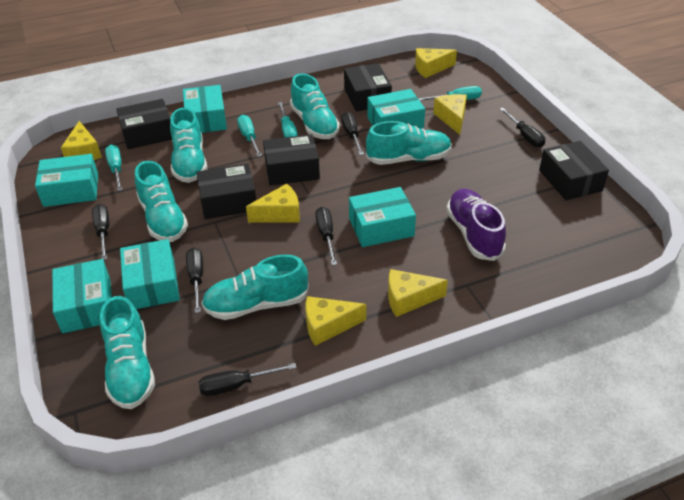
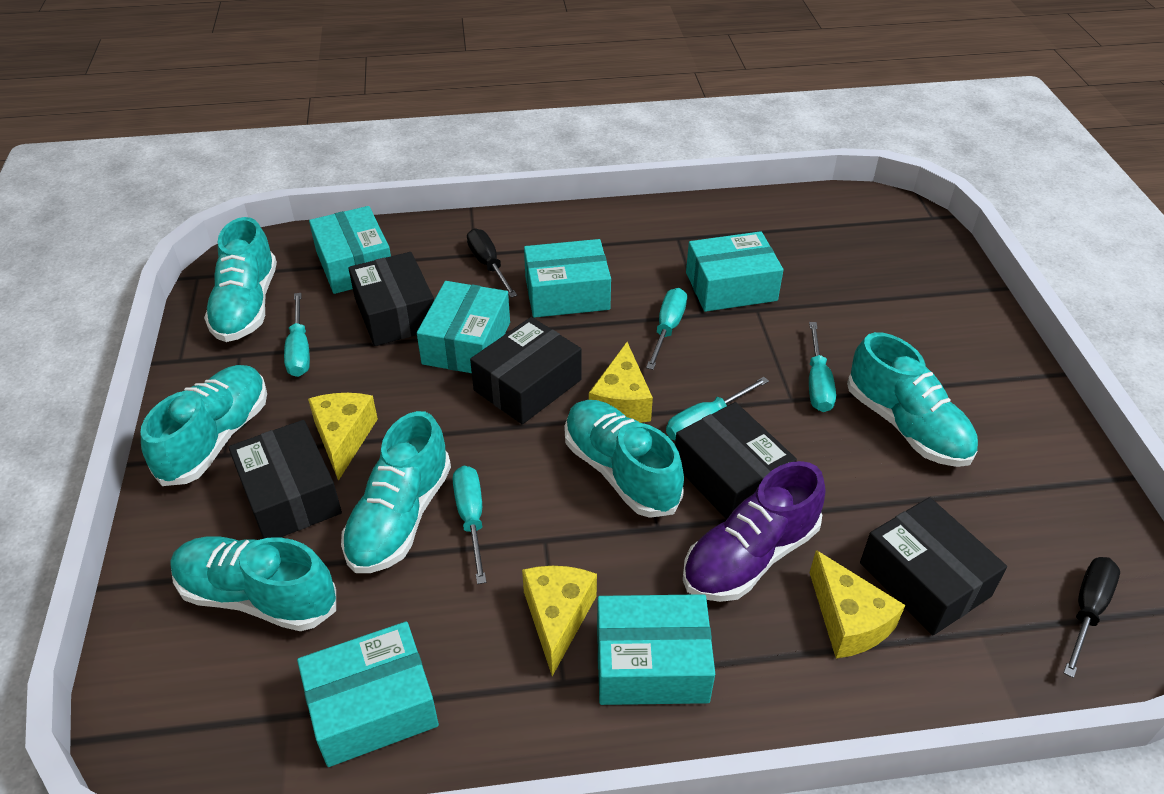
black screwdriver: [92,204,109,260] [186,247,203,313] [199,363,297,396] [315,207,337,265] [341,112,364,155] [500,108,545,148] = 6 -> [467,228,517,298] [1064,557,1120,678] = 2
turquoise screwdriver: [105,145,123,191] [237,115,262,157] [278,102,298,138] [418,86,482,101] = 4 -> [284,293,310,377] [453,466,486,584] [646,288,687,370] [666,377,769,441] [809,322,836,412] = 5
yellow cheese: [61,121,102,160] [246,184,300,222] [306,296,366,346] [388,269,448,317] [415,48,457,78] [433,94,467,135] = 6 -> [308,393,378,481] [522,566,597,676] [589,342,653,423] [810,550,905,658] = 4

